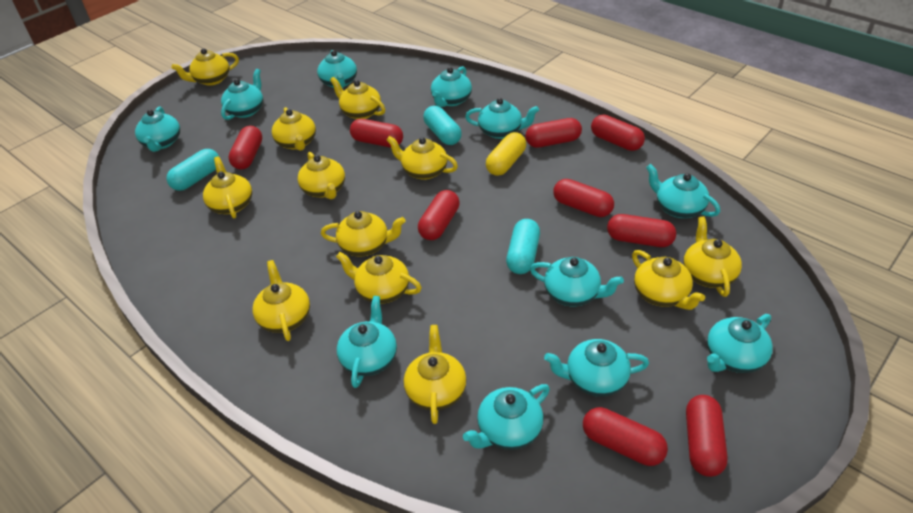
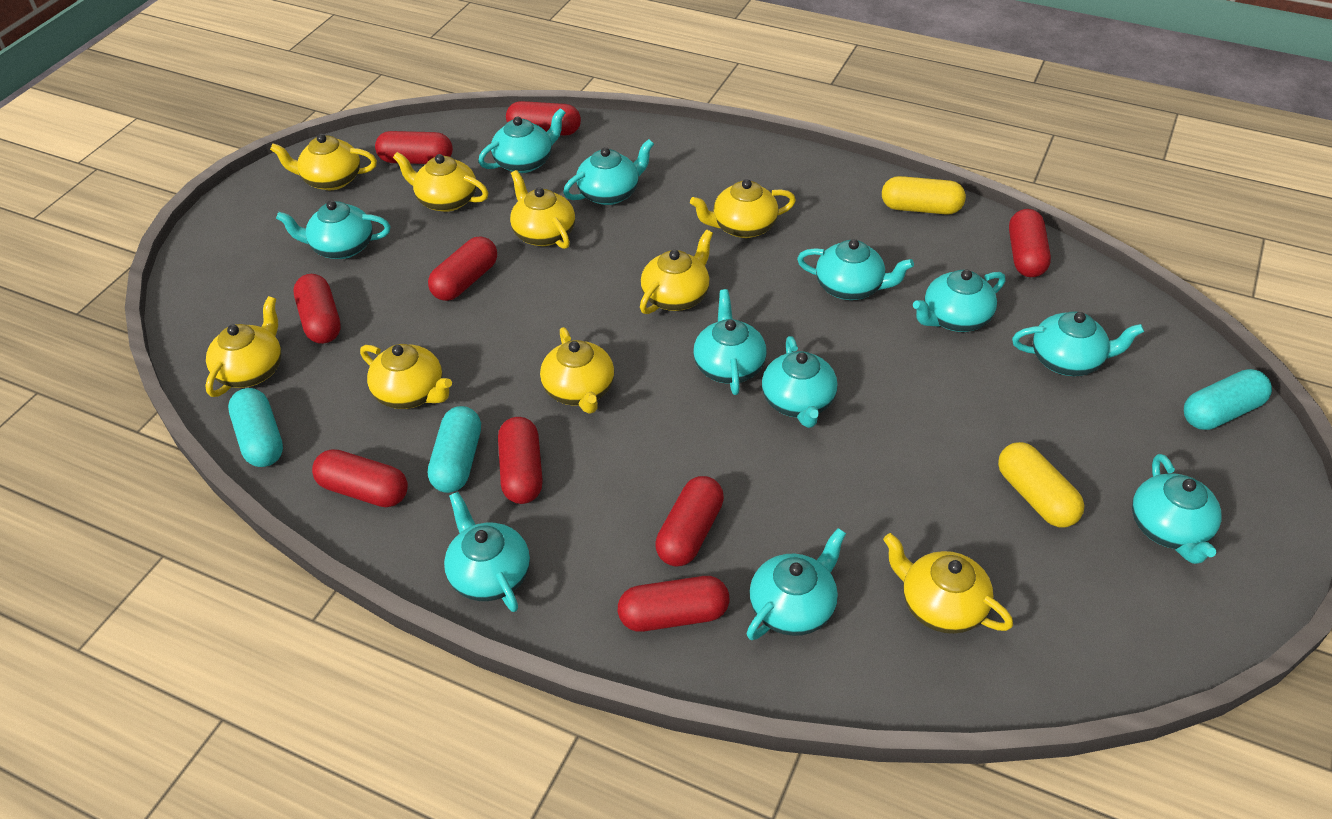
yellow capsule: [486,132,526,176] = 1 -> [882,176,966,215] [998,442,1084,527] = 2
yellow teapot: [172,48,239,86] [203,157,252,218] [253,260,310,341] [272,107,316,151] [298,152,345,199] [321,211,406,257] [330,77,385,119] [336,252,422,304] [386,136,458,180] [404,325,467,424] [632,250,705,310] [683,217,742,297] = 12 -> [205,296,282,397] [270,134,377,190] [360,344,452,409] [393,152,488,212] [510,170,575,249] [540,327,614,414] [640,230,713,314] [690,179,796,238] [883,533,1013,634] = 9

